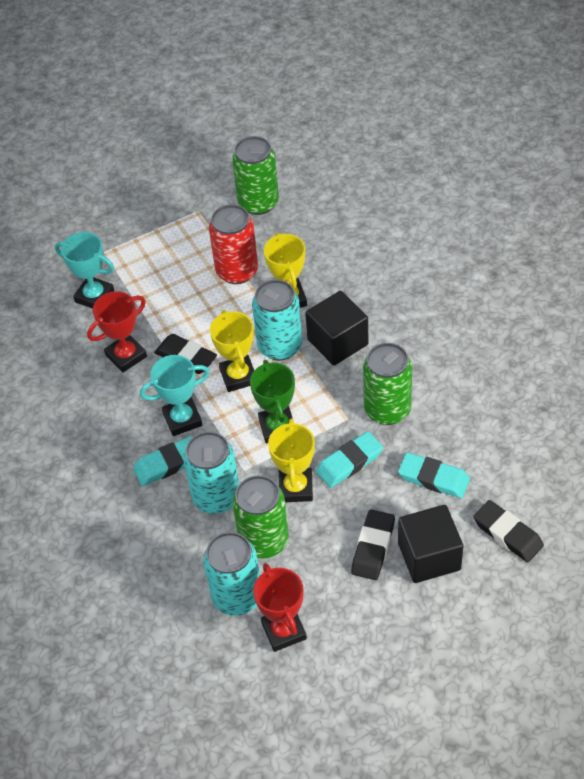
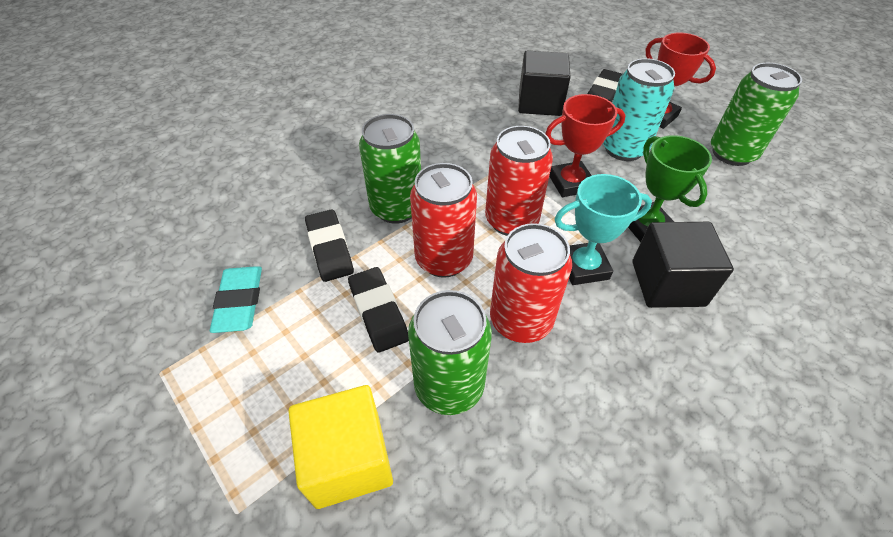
red can: [209,204,258,284] = 1 -> [410,163,477,278] [485,126,553,236] [490,223,572,343] = 3
turquoise can: [183,432,239,514] [203,532,260,616] [252,280,302,361] = 3 -> [603,58,675,161] = 1
turquoise eraser: [133,436,193,486] [316,431,383,488] [398,452,470,498] = 3 -> [210,266,262,333] = 1
turquoise trophy: [55,232,114,309] [140,355,210,436] = 2 -> [554,174,652,285] = 1
yellow cube: none = 0 -> [288,385,393,509] = 1
yellow trophy: [210,310,254,392] [264,232,307,308] [268,418,315,502] = 3 -> none = 0

